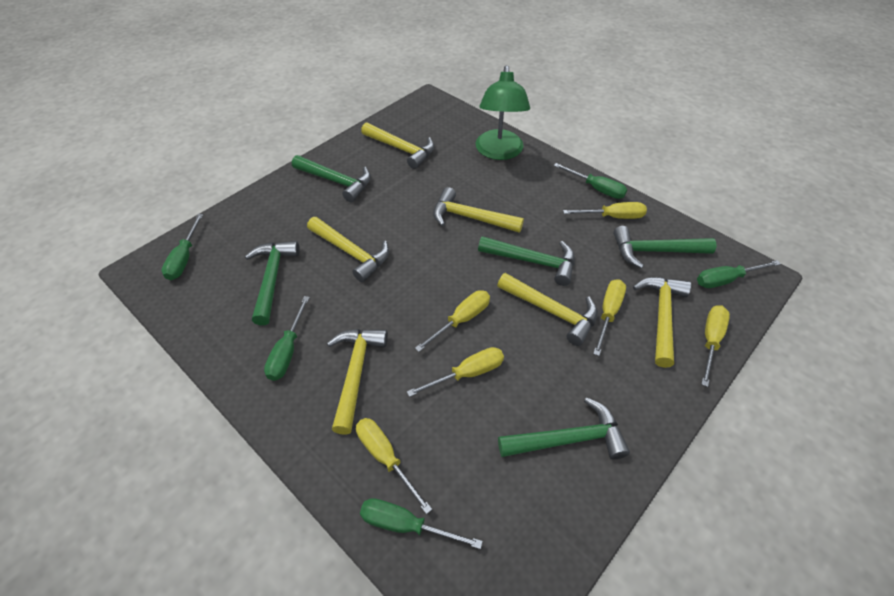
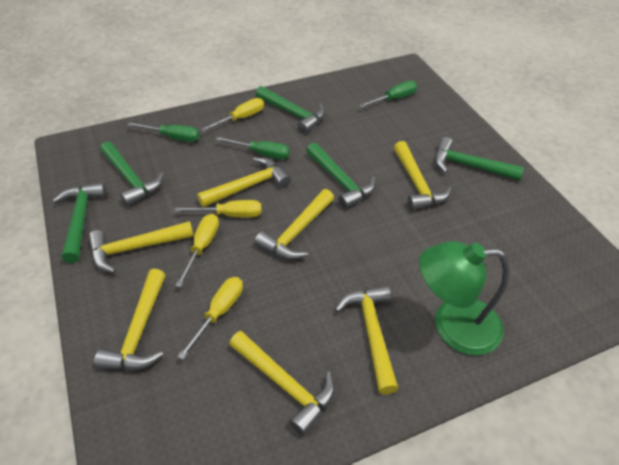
green screwdriver: [162,214,203,280] [264,296,310,381] [360,498,483,549] [554,163,627,199] [697,260,781,288] = 5 -> [127,122,199,142] [215,137,290,159] [359,81,417,108] = 3
yellow hammer: [307,217,389,282] [327,329,388,435] [361,122,434,169] [433,187,524,233] [497,273,598,346] [633,277,691,368] = 6 -> [88,221,194,273] [94,269,165,370] [197,157,291,207] [229,331,335,436] [254,189,334,260] [335,286,398,394] [394,141,452,210] = 7
yellow screwdriver: [356,418,432,514] [407,347,504,397] [415,290,490,352] [563,202,647,219] [593,279,626,356] [701,305,730,387] = 6 -> [174,200,261,218] [175,214,219,287] [177,277,243,360] [201,98,264,132] = 4

